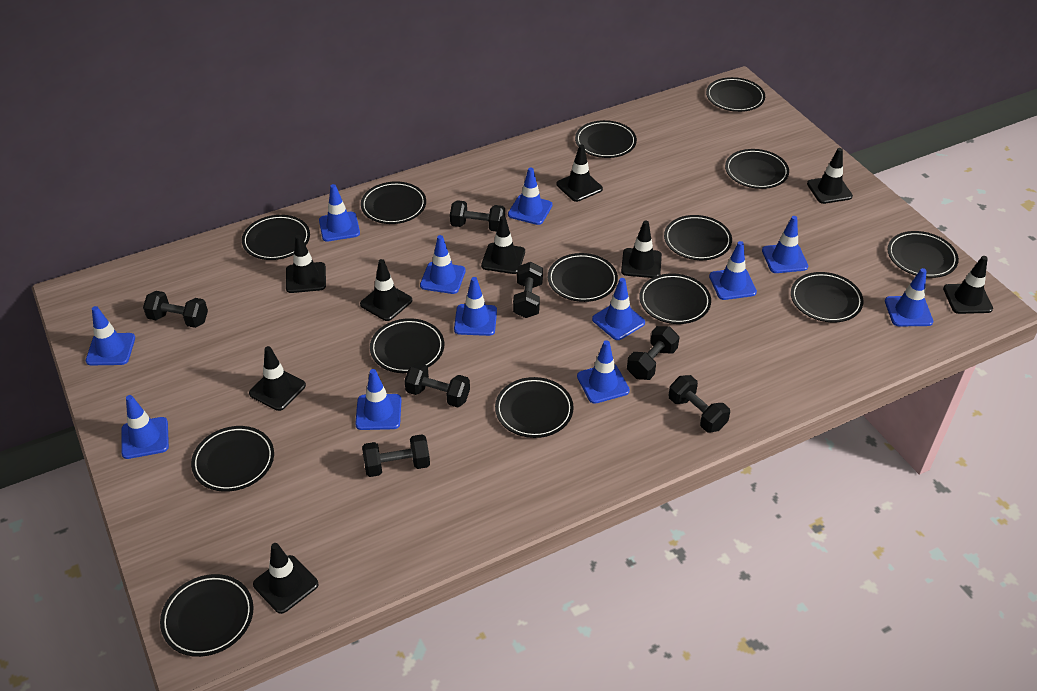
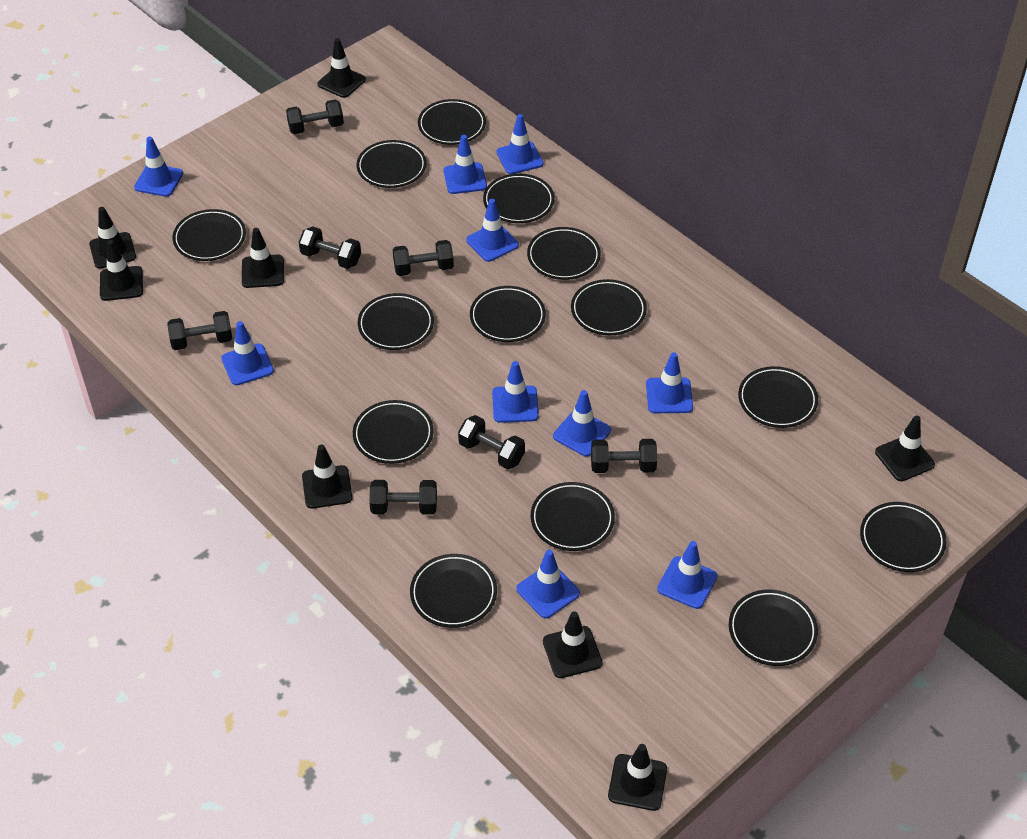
black traffic cone: [249,346,306,411] [253,543,318,614] [286,235,326,293] [360,259,412,321] [481,216,525,274] [557,144,603,202] [621,221,662,278] [807,148,853,204] [943,256,993,314] = 9 -> [89,207,136,269] [100,240,143,301] [242,228,284,288] [302,445,352,509] [317,38,366,98] [543,611,602,678] [608,744,667,811] [875,415,935,481] = 8
blue traffic cone: [86,306,135,365] [121,395,169,459] [319,184,360,242] [355,369,401,430] [420,235,466,294] [454,277,497,336] [508,167,553,225] [577,340,630,404] [592,278,645,340] [709,241,757,300] [762,216,808,273] [885,268,933,327] = 12 -> [134,137,183,197] [221,321,274,385] [444,135,487,194] [466,199,519,262] [492,361,539,423] [496,114,544,174] [516,550,580,618] [553,390,611,456] [646,352,693,413] [657,541,717,609] = 10

